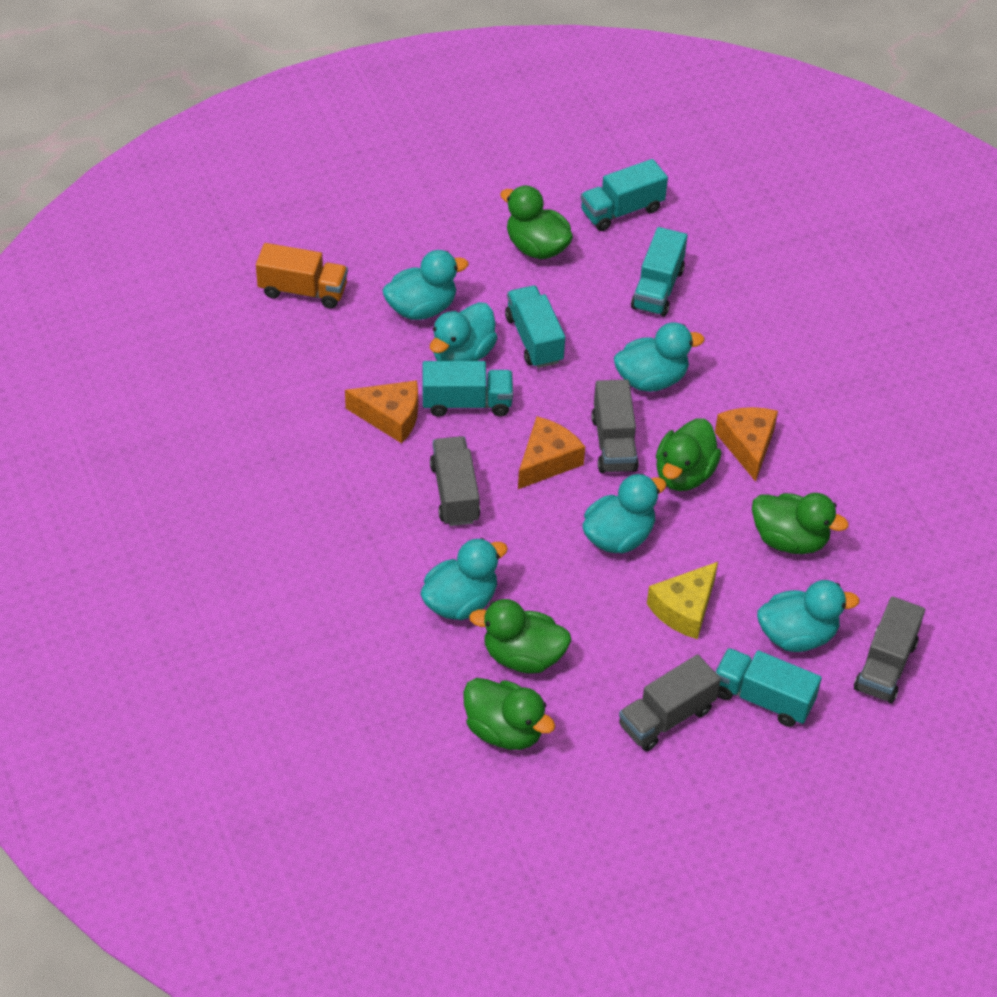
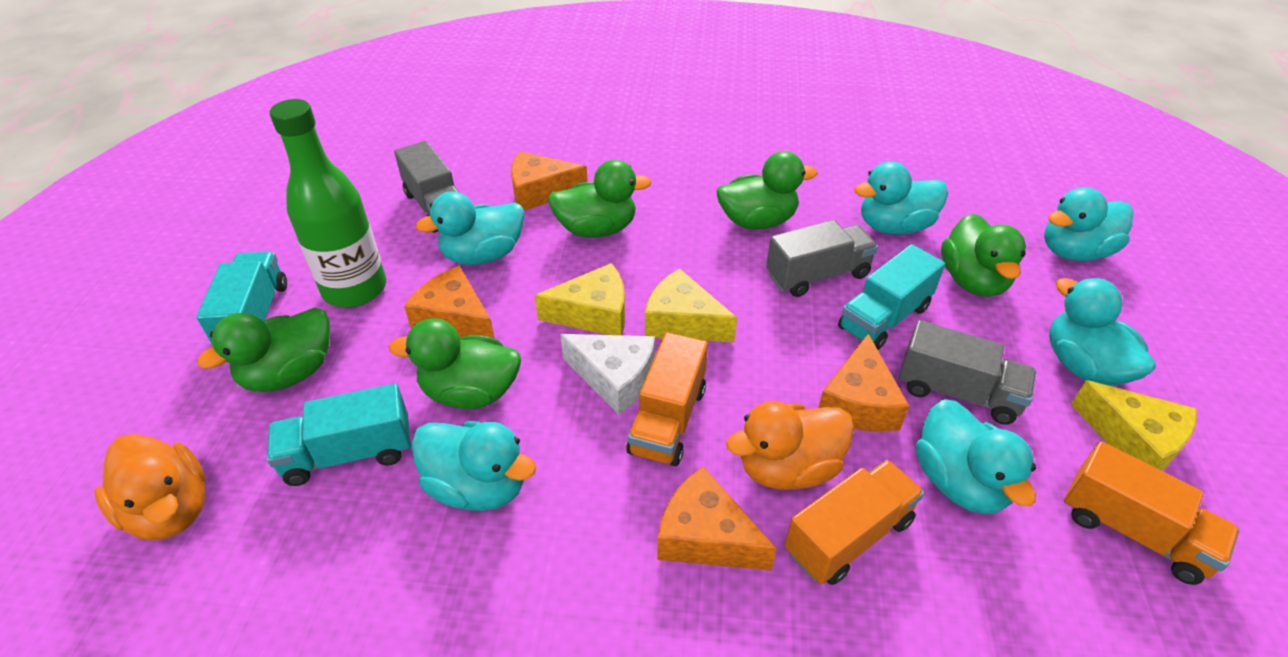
green bottle: none = 0 -> [270,99,386,307] = 1
grey truck: [430,436,480,526] [591,380,639,473] [619,654,721,751] [854,596,925,703] = 4 -> [394,141,460,232] [766,220,878,297] [899,320,1036,425] = 3
orange cheese: [345,380,418,443] [518,416,585,489] [715,407,778,482] = 3 -> [404,266,495,339] [511,152,588,210] [657,466,777,571] [818,334,909,432] = 4
orange duck: none = 0 -> [95,434,206,541] [726,401,854,490] = 2
orange truck: [256,243,348,309] = 1 -> [626,332,708,466] [785,460,924,585] [1064,441,1240,585] = 3
turquoise truck: [423,361,513,417] [505,285,565,368] [580,159,668,231] [631,227,688,317] [715,648,822,727] = 5 -> [196,252,287,345] [267,384,411,486] [838,244,945,350] = 3
white cheese: none = 0 -> [560,334,655,415] = 1
yellow cheese: [647,562,718,639] = 1 -> [535,263,625,335] [645,268,737,342] [1071,380,1197,471] = 3

